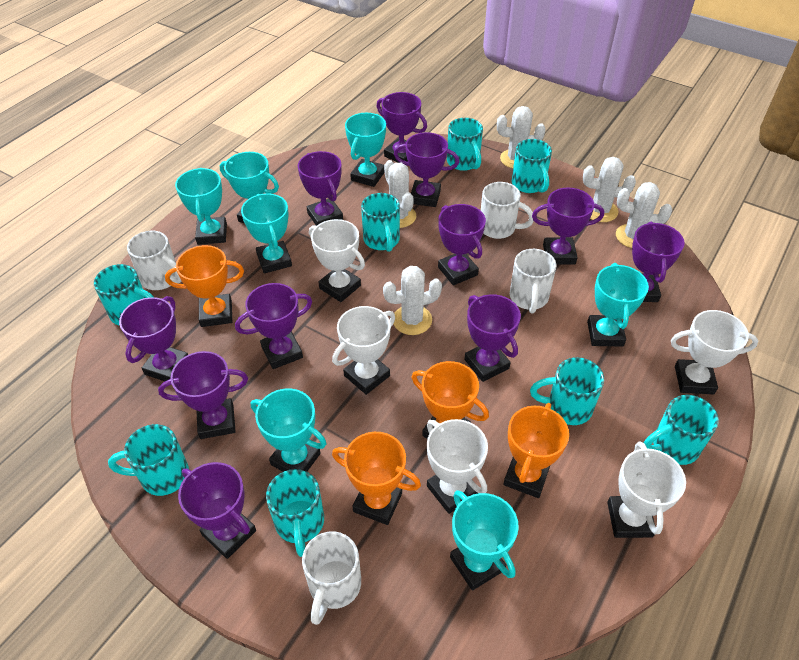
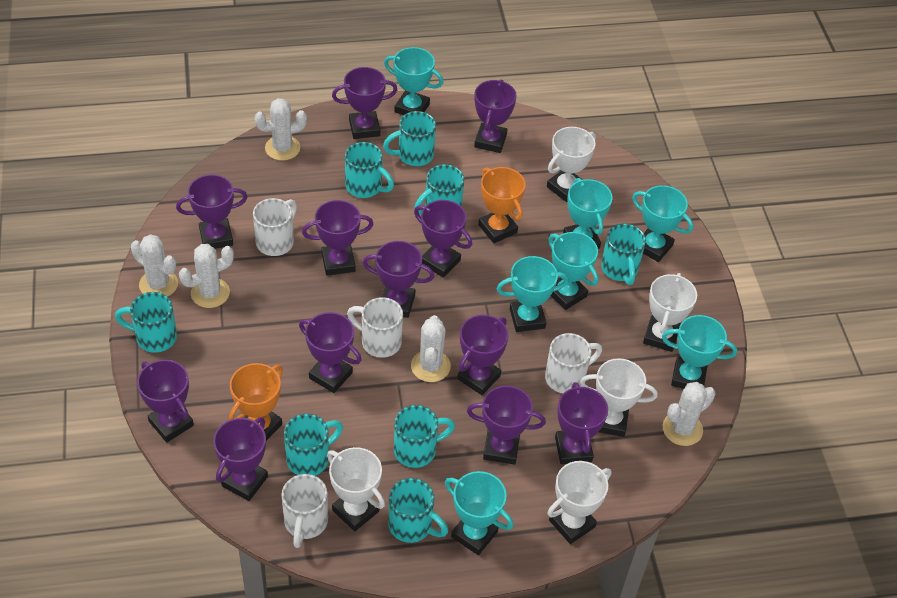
orange trophy: [165,245,244,327] [332,432,421,525] [412,361,489,439] [503,403,569,498] = 4 -> [229,363,283,441] [478,167,526,243] = 2
purple trophy: [119,296,188,381] [158,351,248,439] [178,462,256,559] [235,283,312,369] [298,151,343,226] [376,92,427,163] [394,132,459,207] [438,204,486,285] [464,294,521,382] [532,188,605,265] [632,222,685,302] = 11 -> [137,360,194,442] [176,174,248,249] [213,417,268,501] [299,312,362,393] [302,200,373,276] [332,67,397,139] [363,241,435,318] [414,200,472,278] [457,315,509,395] [467,386,546,465] [474,80,517,153] [555,382,608,464] = 12

